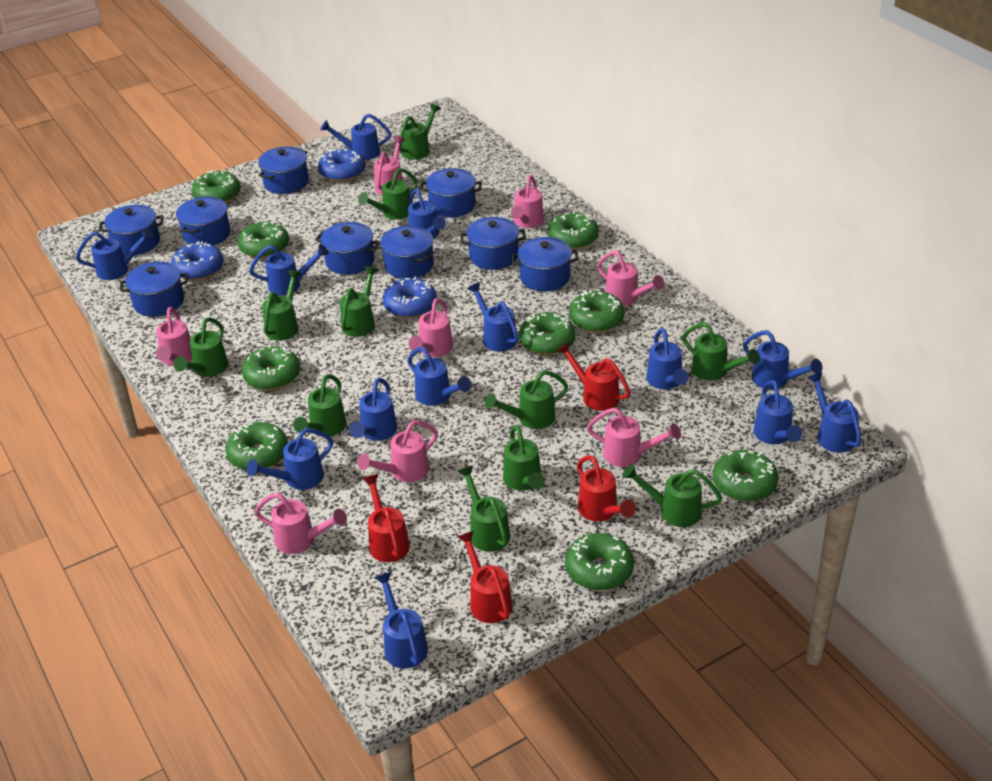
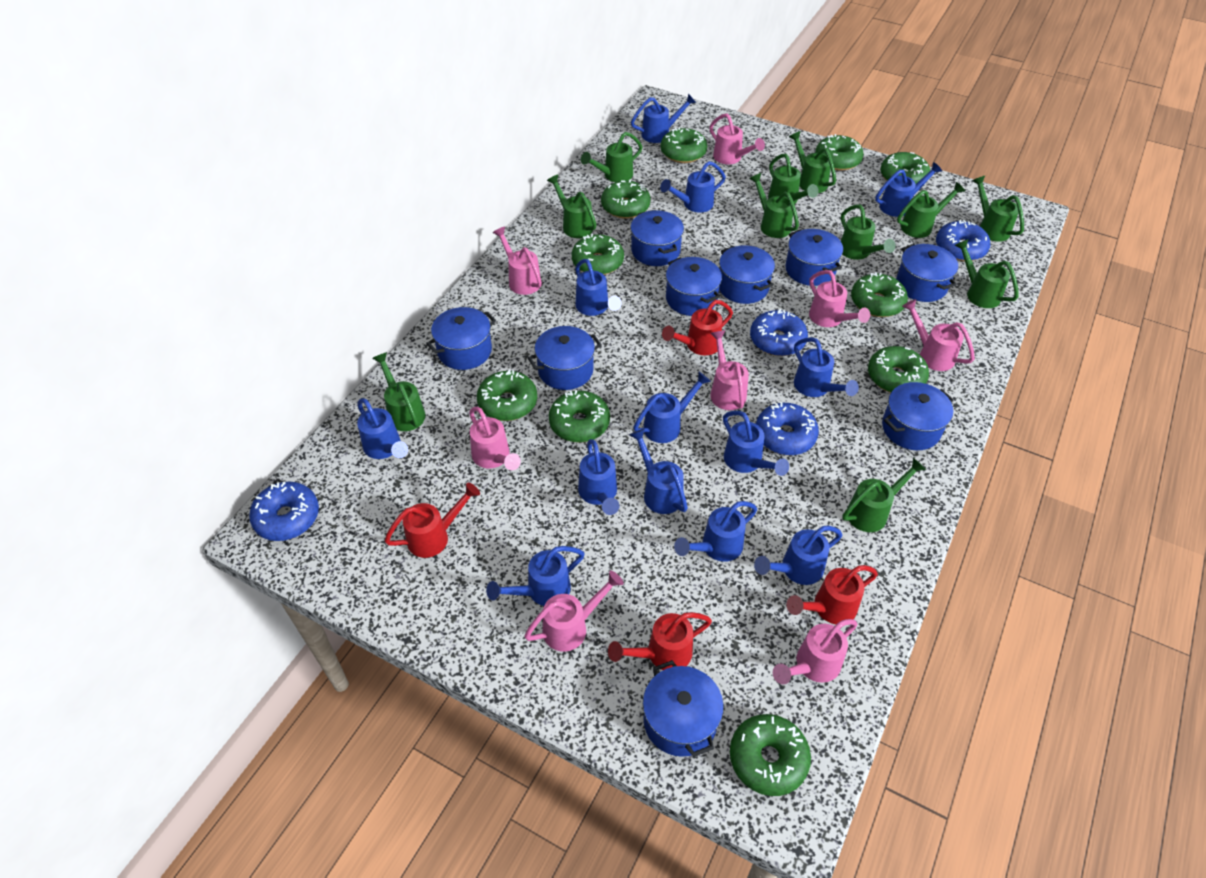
blue donut: [171,241,224,281] [318,148,366,182] [382,277,437,318] = 3 -> [249,482,319,541] [750,309,808,356] [756,402,819,455] [936,220,990,261] = 4
green donut: [192,170,241,203] [225,422,288,470] [238,221,289,258] [242,345,300,390] [519,312,576,355] [547,211,599,249] [565,533,634,590] [569,290,625,332] [713,450,778,502] = 9 -> [477,370,537,421] [549,390,610,443] [572,234,624,275] [601,180,651,219] [661,127,707,163] [730,714,811,796] [815,134,864,171] [851,272,908,317] [868,346,929,393] [880,152,930,184] = 10

